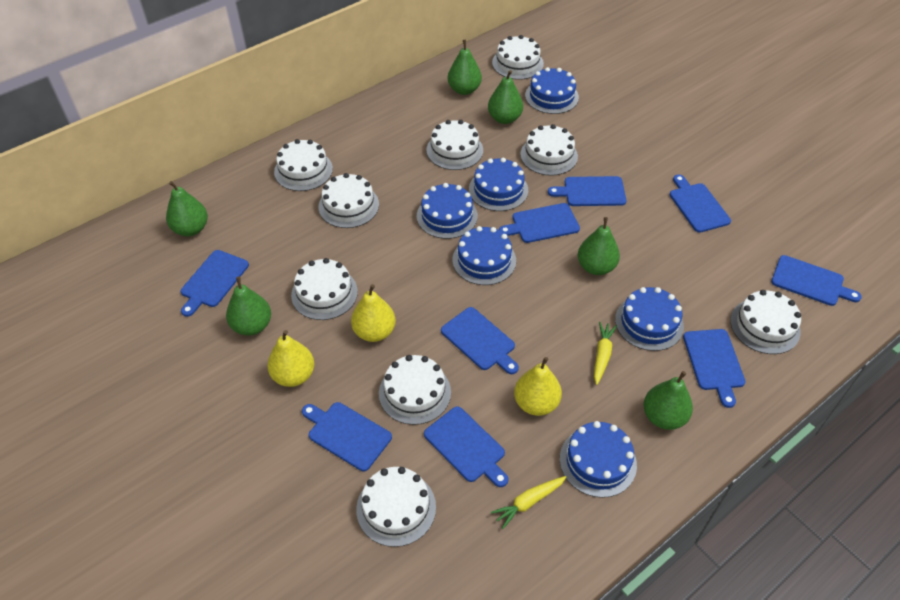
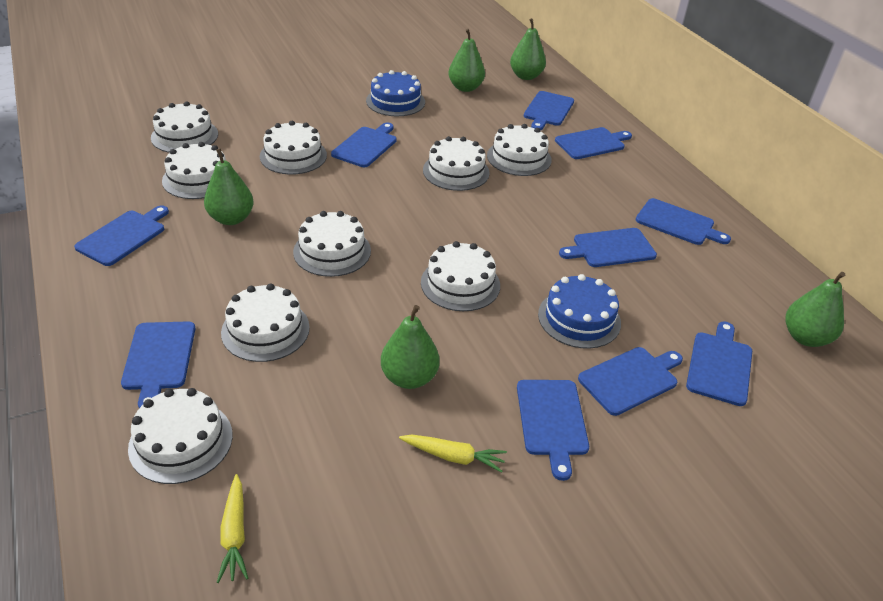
blue cake: [417,183,478,239] [452,226,516,285] [469,158,528,211] [525,67,579,114] [560,421,637,498] [615,287,684,351] = 6 -> [366,70,425,116] [538,274,621,349] = 2
blue cutting board: [181,250,249,317] [302,402,392,471] [424,406,509,487] [441,307,519,374] [499,203,580,243] [548,176,626,206] [670,175,731,233] [683,329,746,408] [771,255,862,306] = 9 -> [74,206,169,266] [121,321,195,408] [331,123,397,167] [517,380,589,481] [524,91,574,130] [555,127,632,159] [559,228,657,267] [578,347,683,416] [636,198,731,245] [686,321,752,406] = 10
green pear: [166,181,208,236] [226,277,271,336] [448,40,482,95] [488,70,523,124] [578,217,620,275] [643,371,693,430] = 6 -> [204,149,254,225] [381,305,440,389] [448,29,485,92] [510,18,546,80] [786,272,845,347] = 5
yellow pear: [267,330,314,387] [351,284,396,342] [514,357,562,416] = 3 -> none = 0

